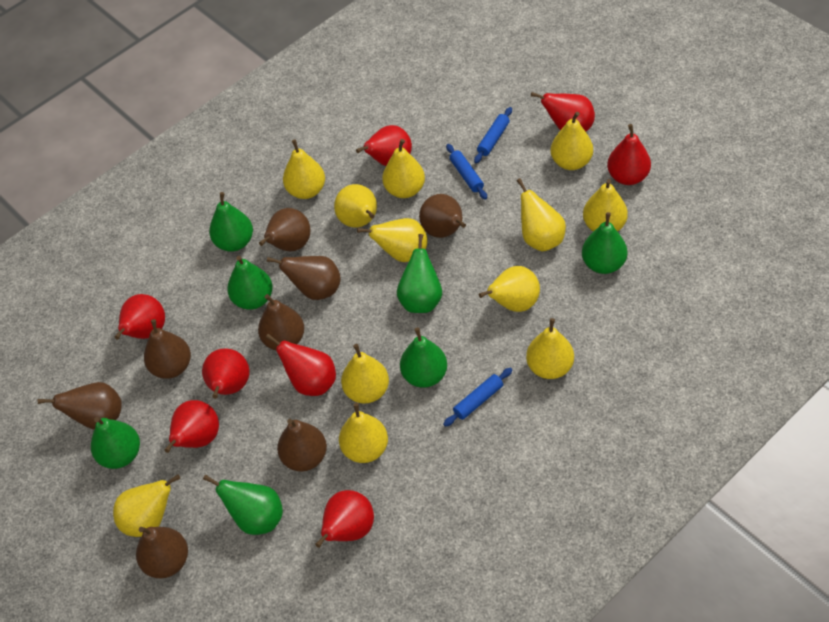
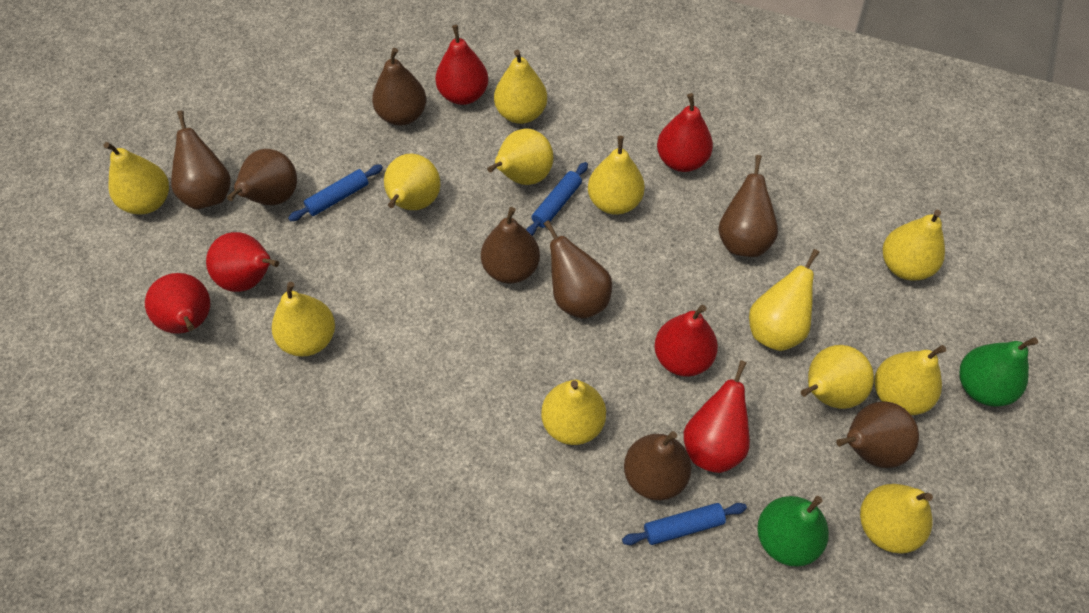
green pear: [91,417,140,469] [203,474,283,535] [209,192,253,252] [227,256,273,310] [397,234,442,313] [400,327,447,388] [582,212,628,274] = 7 -> [757,496,829,567] [959,337,1038,407] = 2
red pear: [114,294,165,340] [164,400,219,453] [202,348,249,399] [266,334,336,396] [315,490,374,548] [356,125,412,166] [531,92,595,131] [607,124,651,185] = 8 -> [145,273,210,334] [206,232,279,292] [435,25,488,105] [654,305,718,377] [657,93,713,172] [684,360,750,473] = 6

